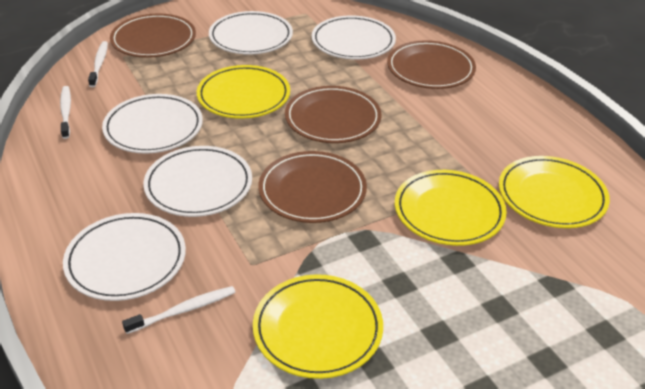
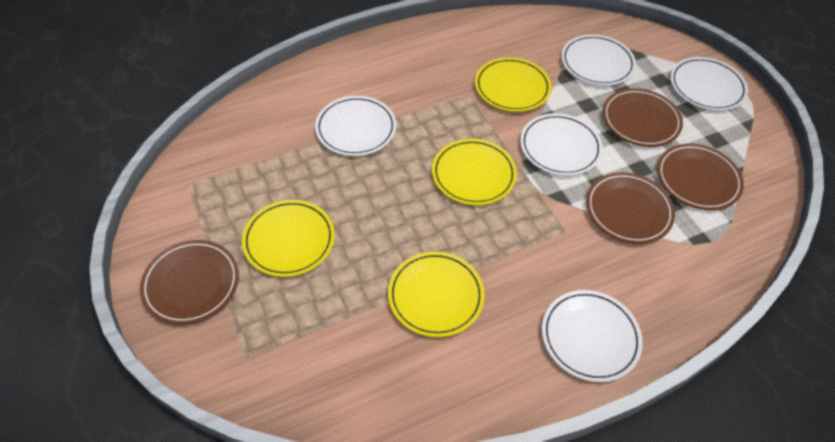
white toothbrush: [60,86,71,139] [88,41,108,87] [122,286,236,334] = 3 -> none = 0

